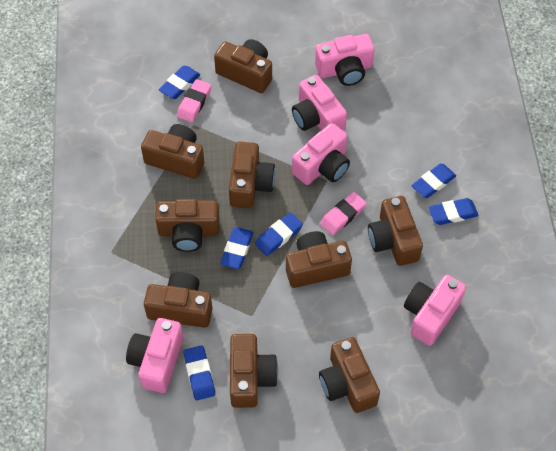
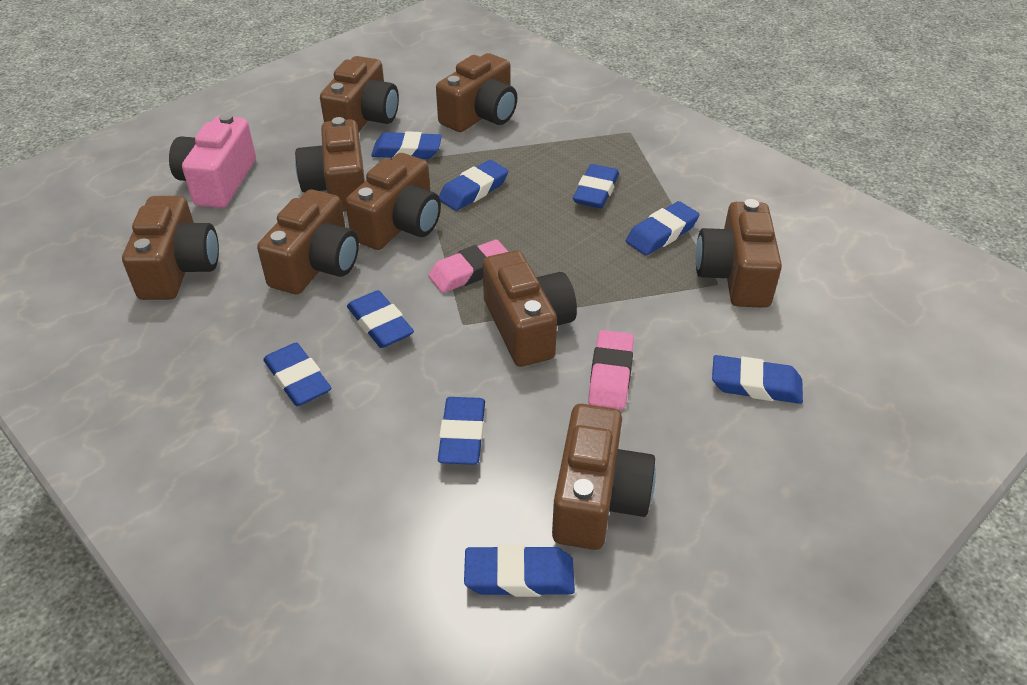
blue eraser: [159,65,200,99] [183,345,215,400] [220,227,253,269] [255,212,303,256] [411,163,456,198] [429,198,478,225] = 6 -> [263,342,331,406] [347,290,414,348] [371,131,442,159] [438,397,485,465] [439,160,508,211] [464,544,575,597] [573,164,619,208] [626,201,700,255] [712,355,803,404] = 9
pink camera: [126,318,183,393] [292,75,347,131] [292,123,350,185] [315,34,374,86] [404,275,466,346] = 5 -> [169,113,256,208] = 1

